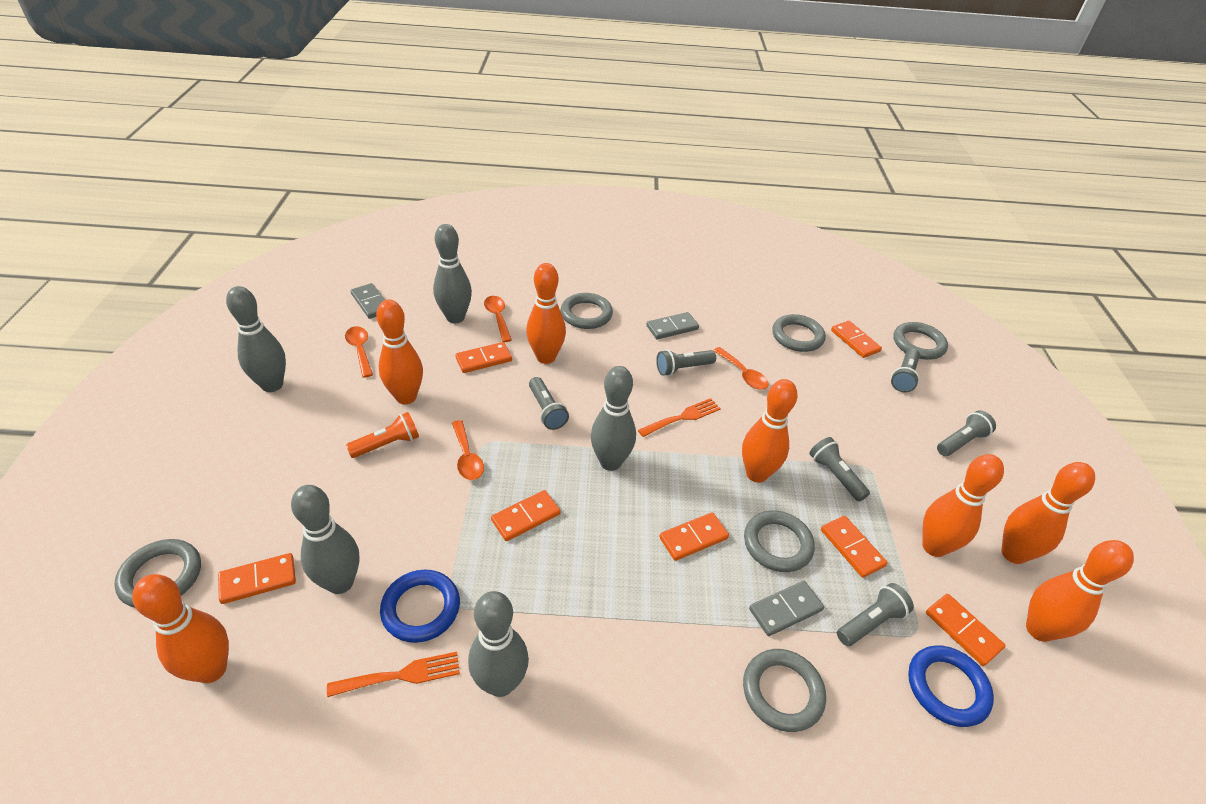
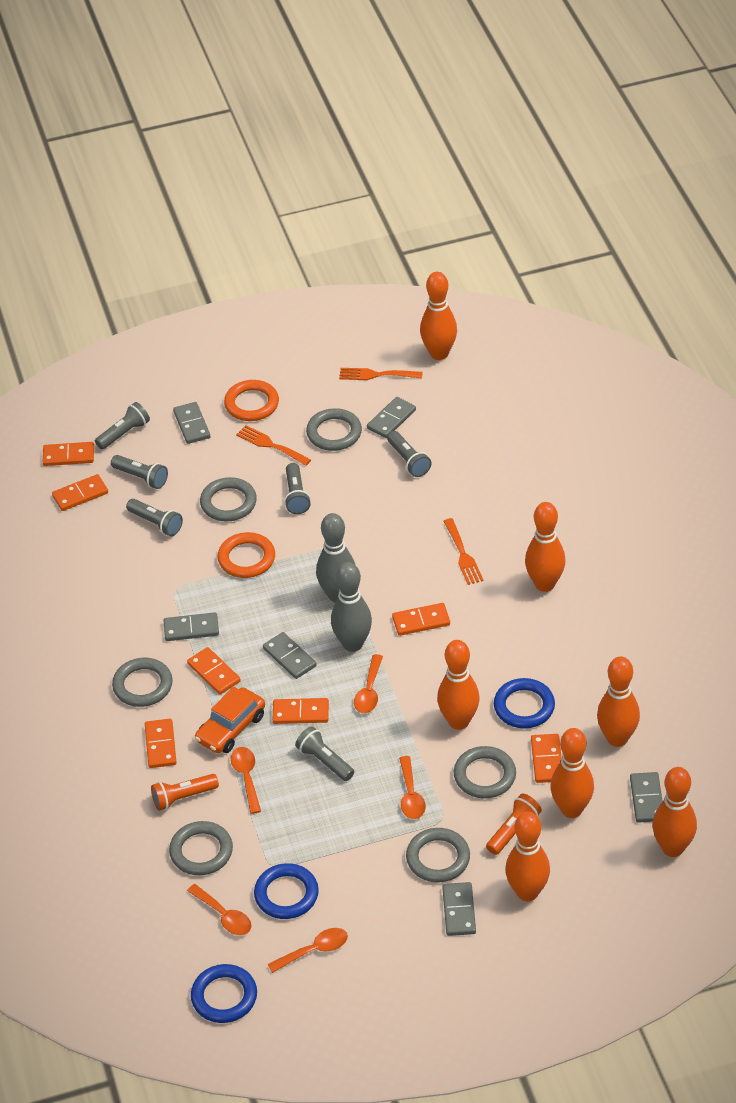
blue ring: [380,570,460,643] [908,645,994,727] = 2 -> [191,964,257,1023] [254,863,319,919] [494,678,555,728] = 3
grey bowling pin: [226,286,286,392] [291,485,360,594] [433,224,472,323] [468,591,529,697] [591,366,636,471] = 5 -> [316,513,355,603] [331,562,372,652] = 2
grey domino: [350,283,385,319] [646,312,699,339] [749,581,824,636] = 3 -> [163,612,219,641] [173,402,210,444] [263,632,317,679] [367,397,416,438] [442,882,476,936] [630,772,663,823] = 6
orange car: none = 0 -> [195,687,265,753] = 1
orange flashlight: [346,412,419,458] = 1 -> [151,774,219,811] [486,794,542,855] = 2
orange fork: [327,652,460,697] [638,398,721,437] = 2 -> [236,425,311,466] [339,368,423,380] [443,518,484,585] = 3
orange ring: none = 0 -> [218,532,275,578] [224,380,279,421] = 2
orange spoon: [345,326,373,378] [452,420,484,480] [484,296,512,342] [713,347,769,390] = 4 -> [187,884,251,935] [231,747,261,814] [268,928,348,973] [354,654,383,713] [399,756,426,819] = 5

